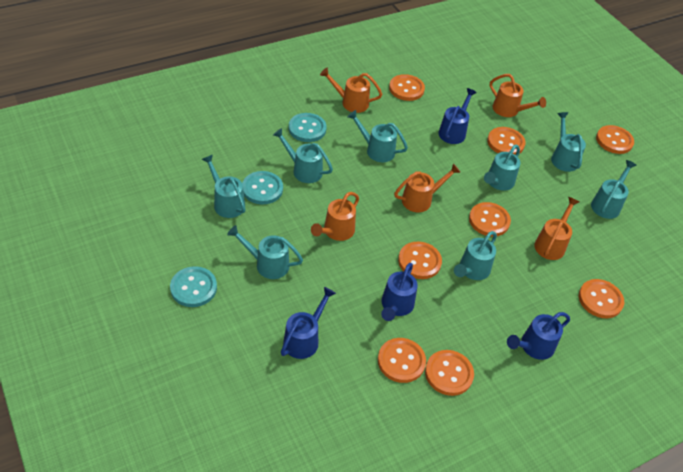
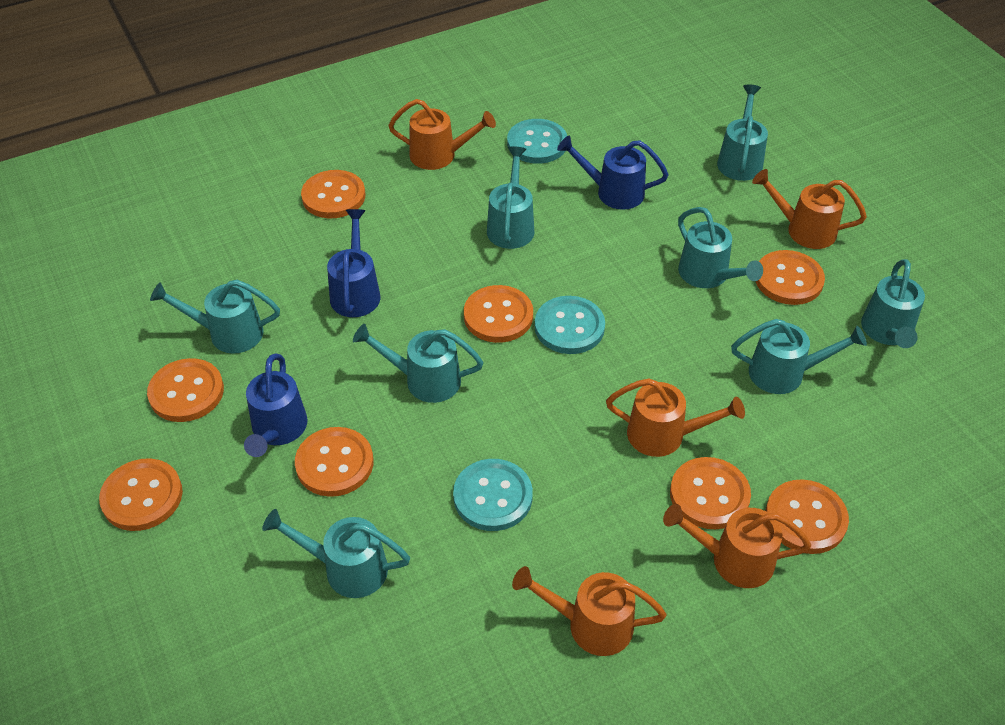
blue watering can: [281,287,336,359] [381,263,418,321] [438,88,477,144] [507,312,570,360] = 4 -> [244,354,307,457] [327,209,381,317] [557,136,669,210] = 3

